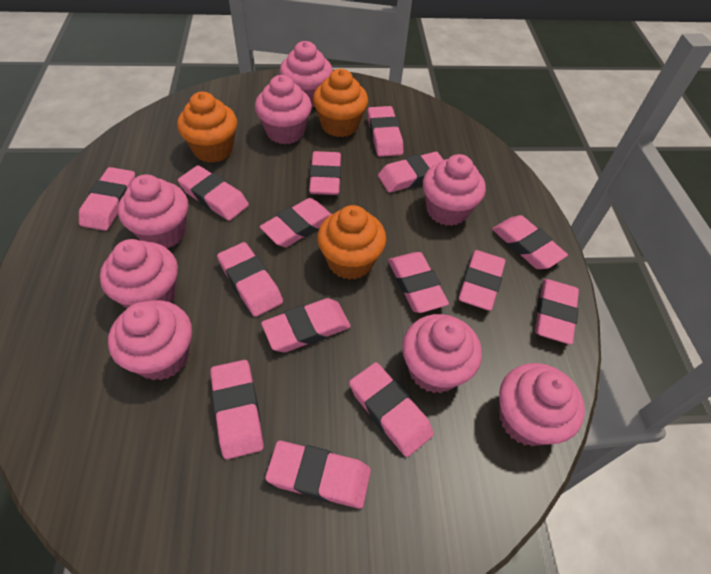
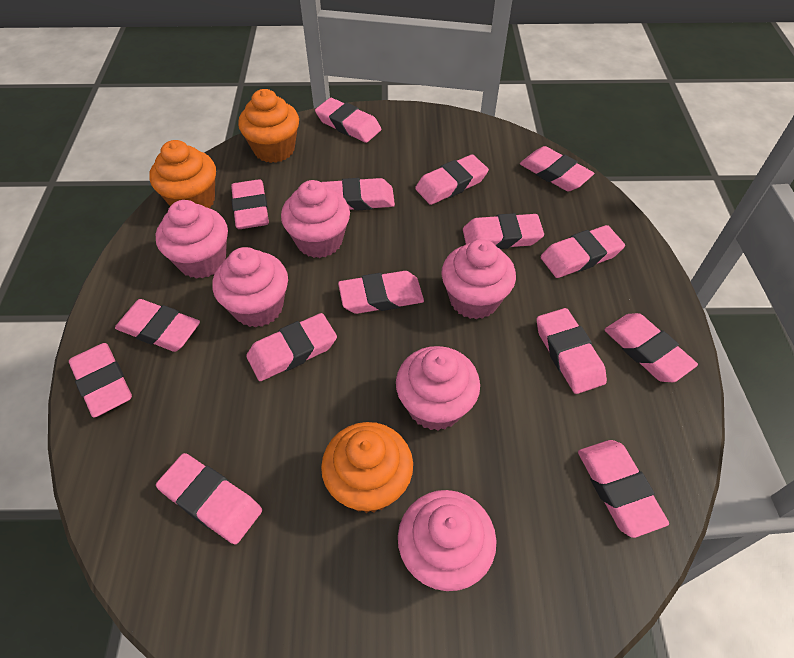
pink cupcake: [100,239,178,308] [108,300,192,380] [118,174,188,249] [255,75,312,144] [280,41,333,108] [402,314,482,393] [423,154,486,226] [499,363,585,446] = 8 -> [156,200,228,279] [212,247,288,328] [281,180,350,258] [396,346,480,431] [398,490,497,591] [441,239,516,319] = 6

